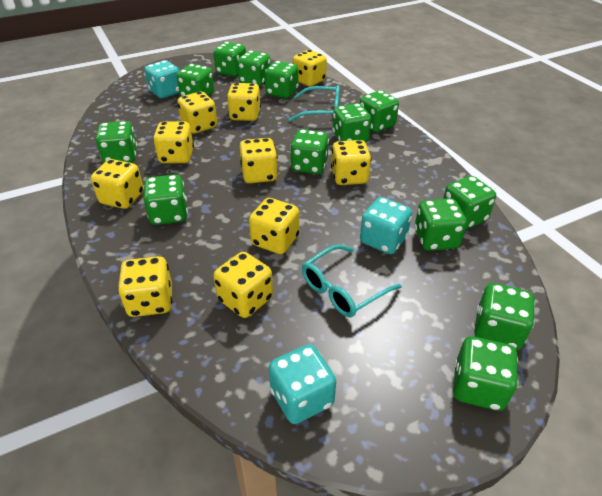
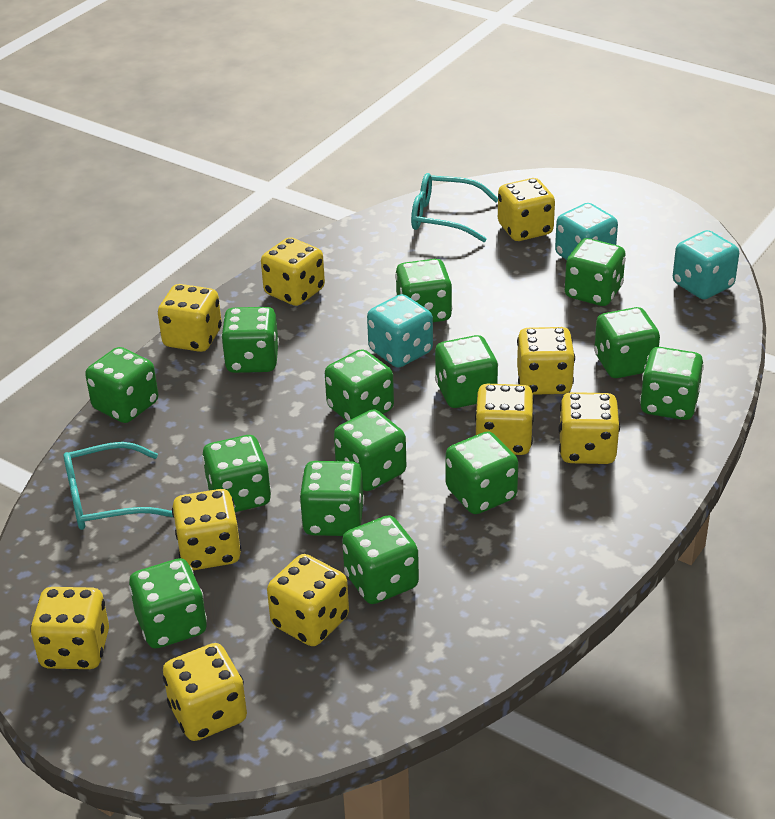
green dice: [96,121,137,163] [144,175,188,225] [177,64,214,97] [213,42,246,77] [237,51,271,87] [265,61,298,98] [290,129,329,174] [333,103,371,142] [360,90,399,132] [414,198,467,251] [443,176,496,229] [453,336,518,411] [474,283,535,350] = 13 -> [85,347,158,423] [129,558,207,648] [202,435,271,512] [221,307,279,373] [299,461,364,536] [325,349,394,421] [334,409,406,491] [342,515,419,604] [395,259,452,322] [435,335,498,408] [446,431,518,514] [565,238,626,306] [594,307,660,378] [640,347,704,420] = 14

